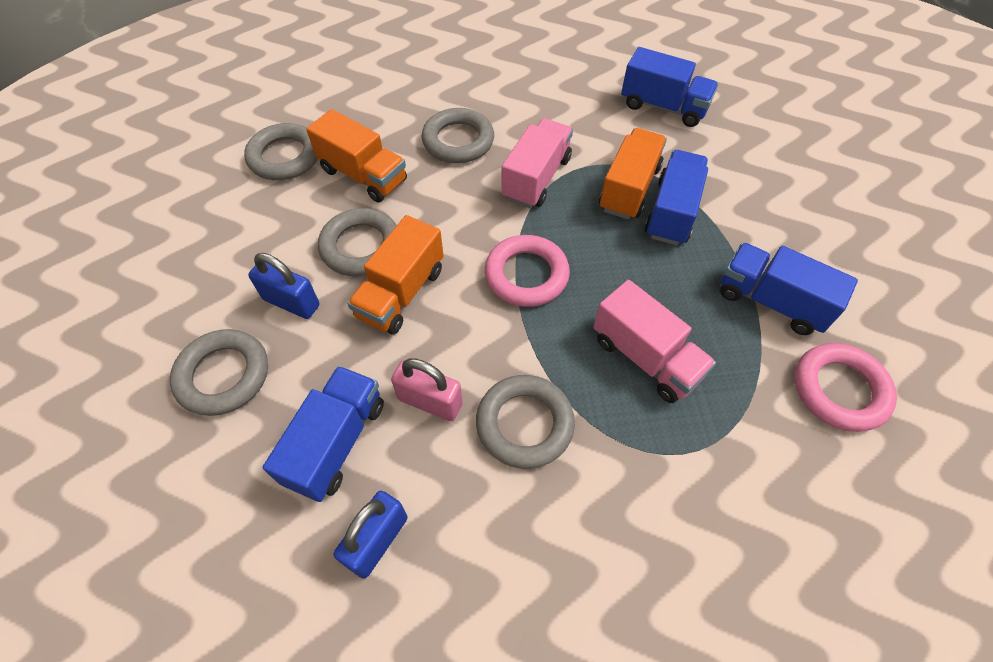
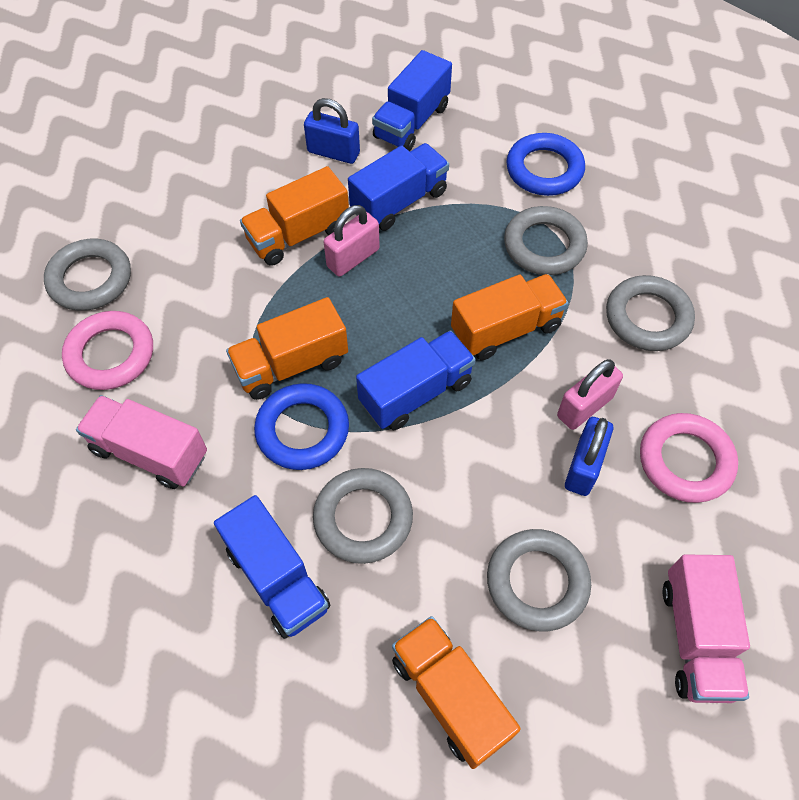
blue ring: none = 0 -> [254,383,349,470] [506,133,585,196] = 2
orange truck: [306,109,407,202] [347,215,444,334] [599,128,667,219] = 3 -> [226,297,348,400] [240,166,349,266] [392,616,521,769] [451,274,569,360] = 4
pink padlock: [391,358,463,421] = 1 -> [324,205,380,277] [557,359,623,430] = 2

